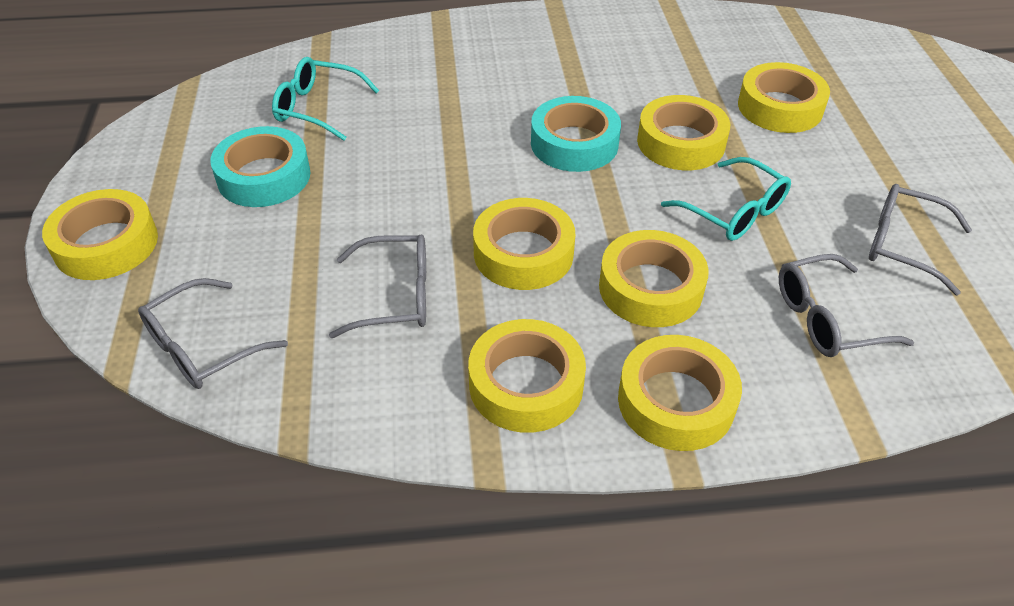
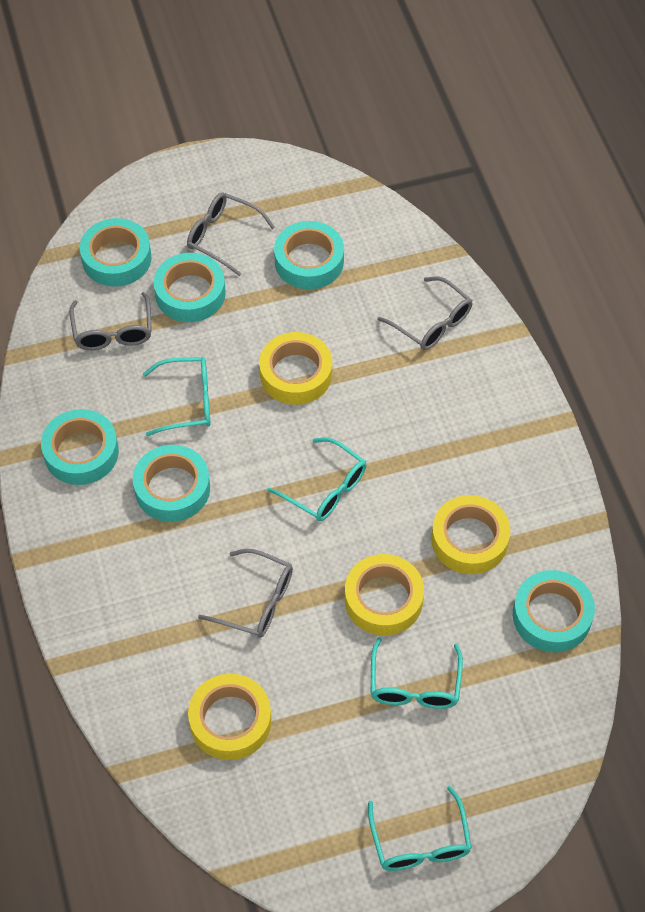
turquoise glasses: [272,57,379,141] [661,157,791,241] = 2 -> [143,357,211,436] [267,437,367,521] [368,786,472,871] [371,637,463,709] = 4
turquoise tape: [210,126,311,207] [531,96,621,172] = 2 -> [41,409,119,485] [80,218,152,287] [133,445,210,522] [154,253,226,322] [274,221,344,289] [513,570,595,652] = 6
yellow tape: [42,189,158,280] [468,319,586,433] [473,198,575,290] [599,230,709,327] [618,335,742,451] [637,95,730,170] [738,62,830,133] = 7 -> [188,674,271,760] [259,332,332,405] [345,554,424,636] [431,495,510,574] = 4

